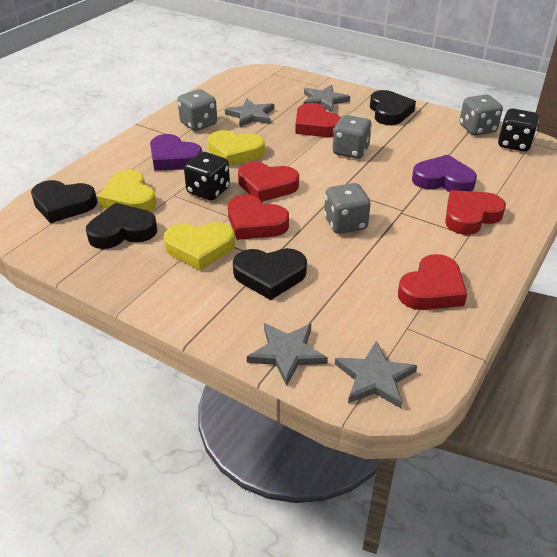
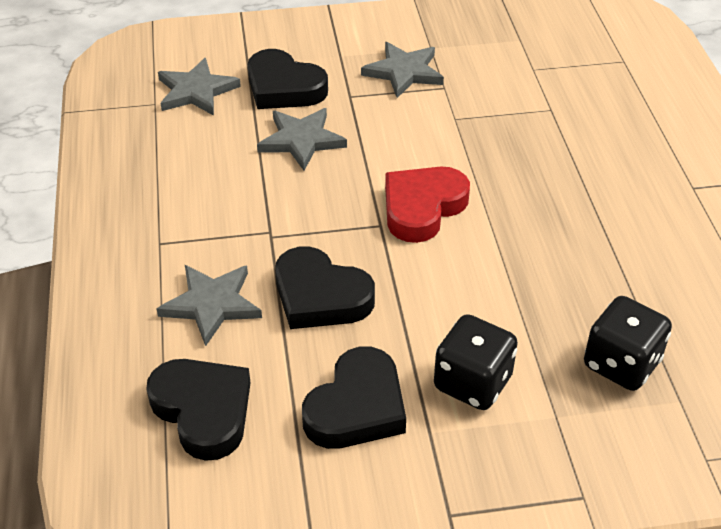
grey dice: [178,89,217,131] [324,183,371,234] [332,115,372,159] [460,94,503,135] = 4 -> none = 0
purple heart: [150,134,202,171] [412,155,477,192] = 2 -> none = 0
red heart: [228,194,289,240] [238,162,299,202] [295,103,341,137] [398,254,467,310] [445,190,506,235] = 5 -> [385,167,470,243] = 1
yellow heart: [97,170,156,212] [163,222,235,270] [208,130,265,166] = 3 -> none = 0

